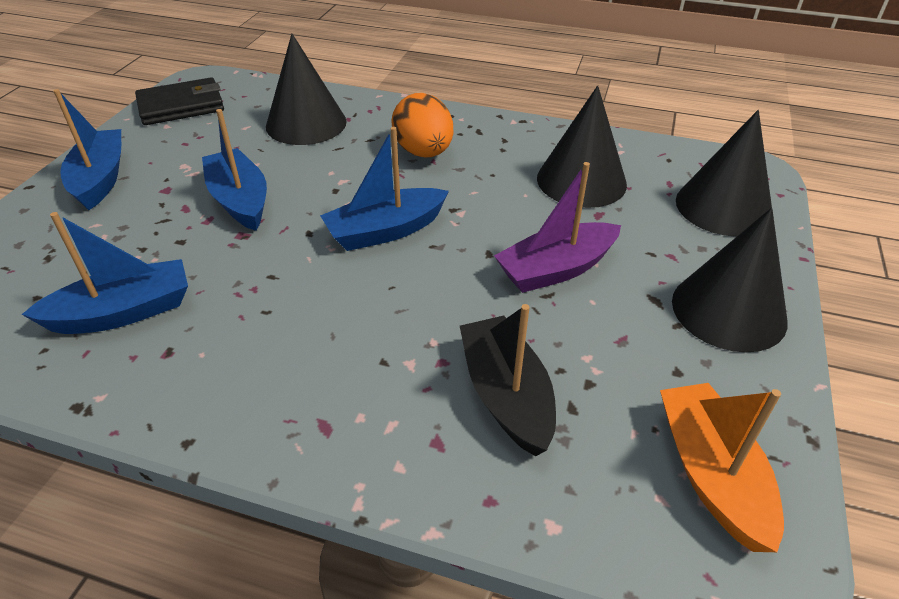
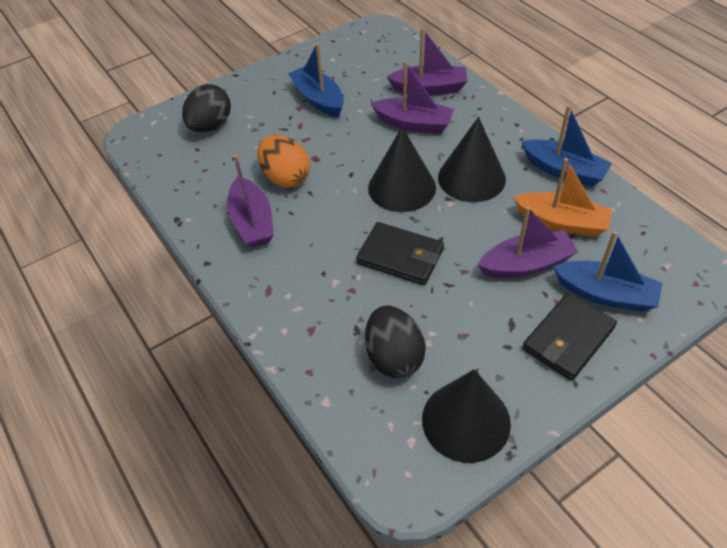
black boat: [460,304,556,456] = 1 -> none = 0
black cone: [266,34,347,145] [537,85,627,208] [672,208,787,352] [676,110,772,237] = 4 -> [368,127,436,212] [422,369,511,463] [438,117,506,202] = 3
black egg: none = 0 -> [182,84,231,132] [365,306,426,378] = 2
black wallet: [135,77,224,125] = 1 -> [356,222,444,285] [523,293,617,381] = 2
blue boat: [21,212,188,334] [53,89,121,210] [202,109,267,231] [320,127,449,251] = 4 -> [288,43,344,117] [521,105,612,187] [553,231,662,312] = 3
purple boat: [494,162,621,293] = 1 -> [227,155,274,248] [370,61,454,134] [387,28,468,95] [477,206,578,278] = 4

